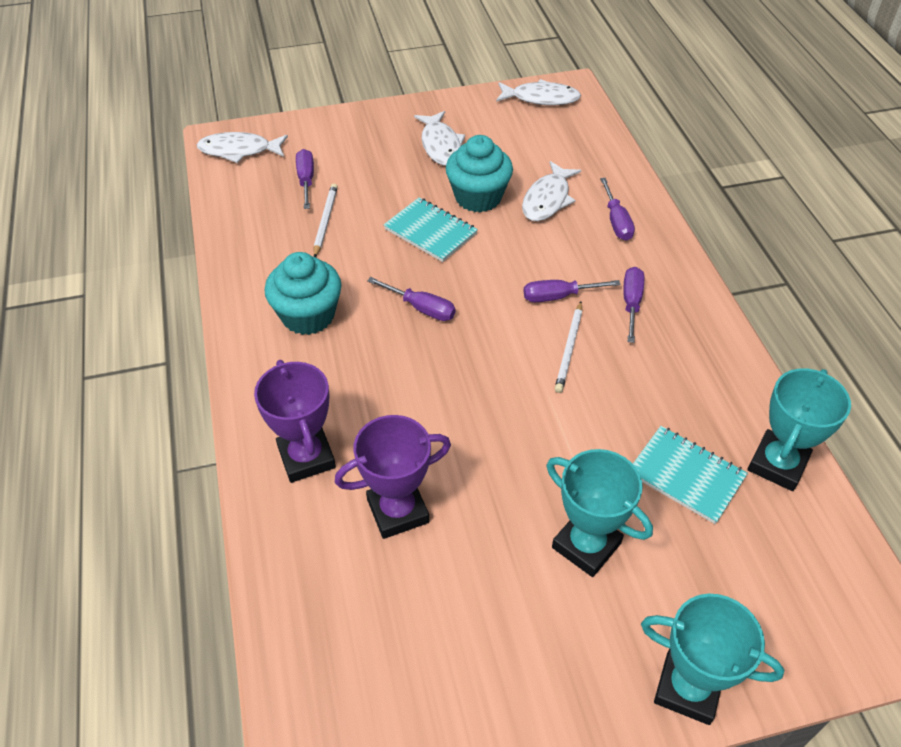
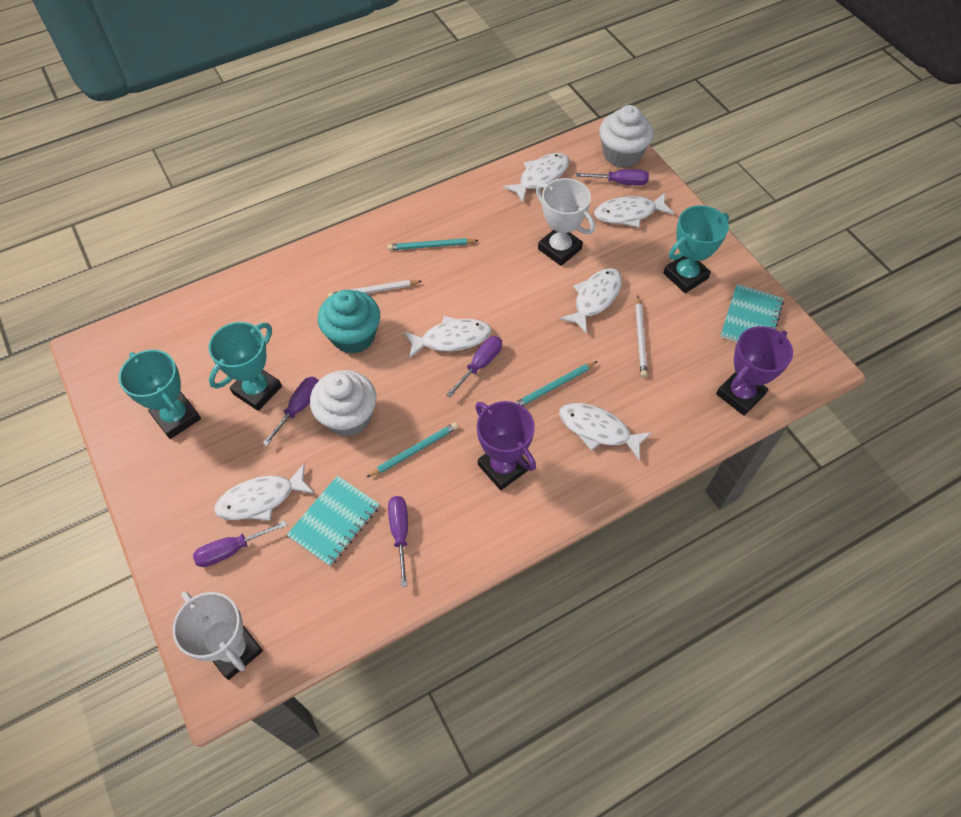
turquoise cupcake: [265,252,342,335] [446,135,513,213] = 2 -> [318,290,380,354] = 1
turquoise pencil: none = 0 -> [366,422,458,478] [387,238,479,250] [515,361,598,406] = 3
white cupcake: none = 0 -> [310,370,376,437] [599,105,653,168] = 2
white fish: [197,132,288,163] [414,111,465,166] [496,79,581,105] [522,161,581,221] = 4 -> [214,463,315,521] [404,316,491,359] [503,153,569,203] [559,268,622,334] [559,403,652,461] [594,193,674,227] = 6
white trophy: none = 0 -> [173,591,263,680] [536,178,595,266] = 2

